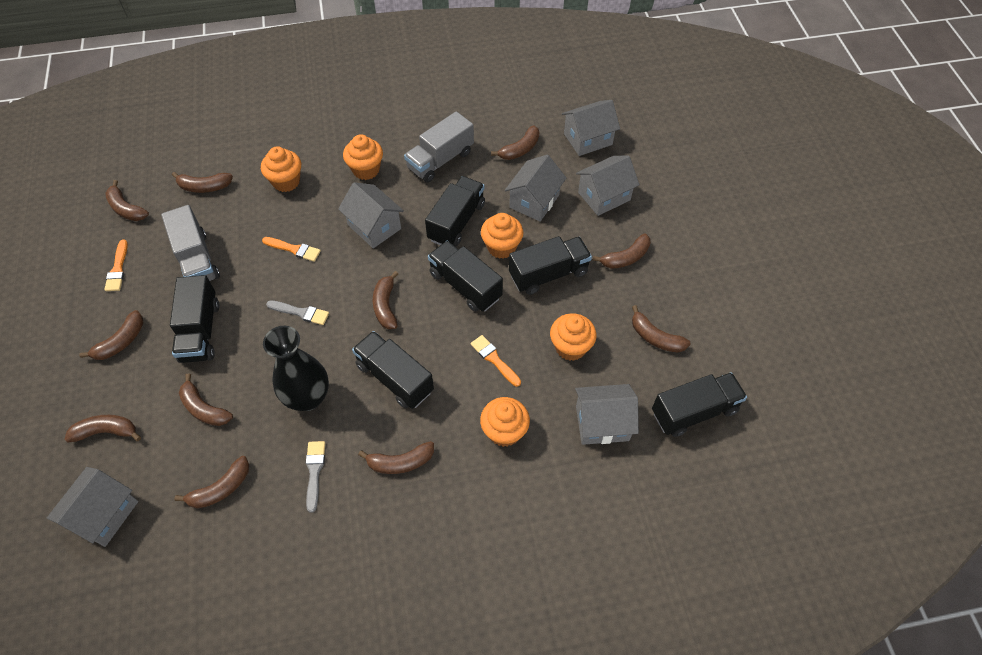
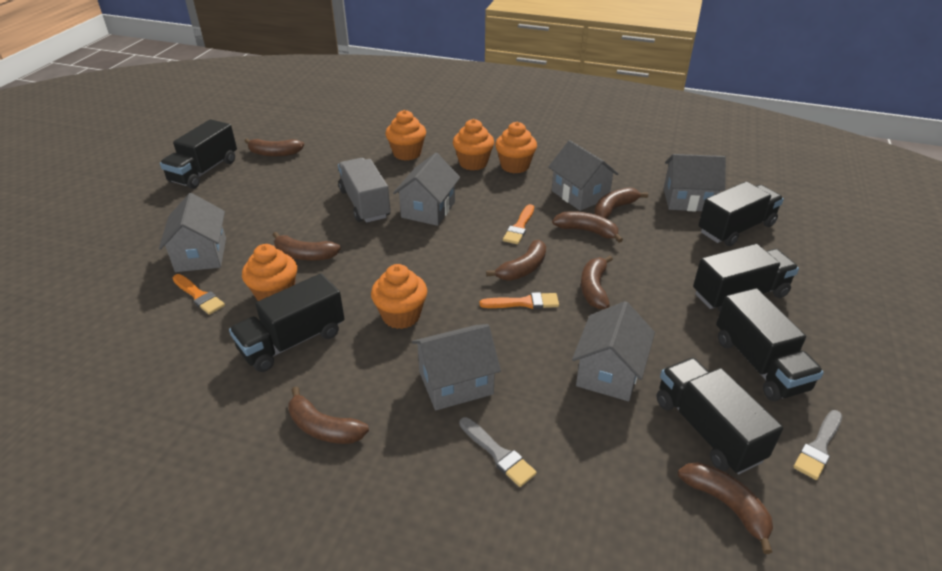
black vase: [263,326,329,411] = 1 -> none = 0
brown banana: [65,415,141,443] [79,310,143,360] [105,180,149,221] [172,172,233,193] [174,456,249,508] [179,373,233,426] [358,441,434,474] [373,271,398,329] [491,125,539,160] [593,233,651,269] [632,305,691,352] = 11 -> [244,139,304,157] [273,232,341,261] [288,386,369,444] [486,240,546,281] [552,211,623,243] [581,255,613,310] [594,187,648,219] [678,462,773,554] = 8
grey truck: [161,205,220,281] [404,111,474,182] = 2 -> [338,158,391,223] = 1

